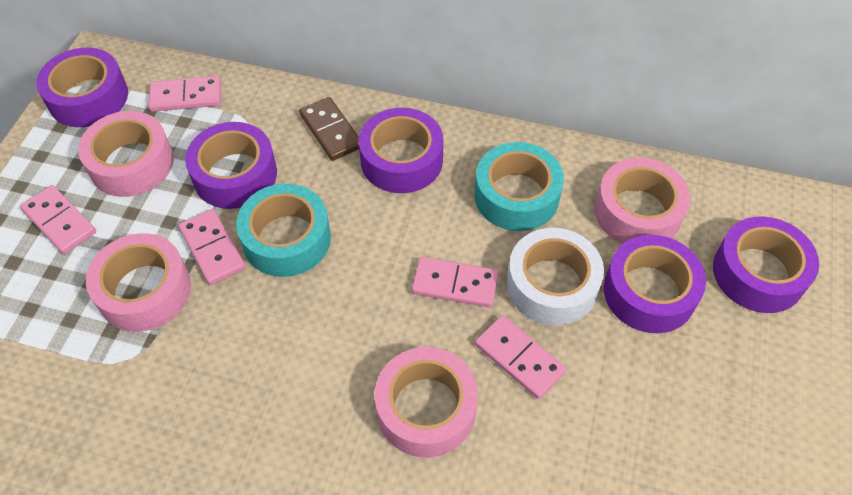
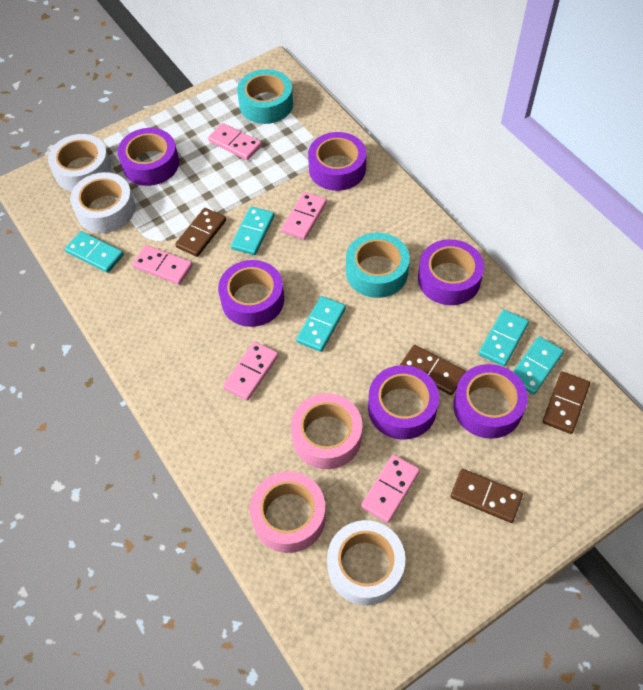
brown domino: [299,97,359,161] = 1 -> [175,208,226,257] [400,345,466,395] [450,469,523,523] [543,372,590,434] = 4
pink tape: [78,111,174,197] [86,233,191,332] [375,347,478,457] [595,158,690,244] = 4 -> [250,472,326,553] [291,393,362,469] = 2
purple tape: [36,48,128,127] [185,122,277,209] [359,108,444,193] [604,235,706,333] [713,216,819,313] = 5 -> [118,128,179,186] [218,260,284,327] [308,132,366,191] [368,365,439,440] [418,239,484,305] [453,364,528,439] = 6
turquoise domino: none = 0 -> [65,231,124,273] [231,206,275,255] [296,296,346,352] [479,309,529,367] [513,336,564,395] = 5
white tape: [507,228,604,325] = 1 -> [48,134,111,191] [70,172,135,233] [327,520,405,605] = 3

